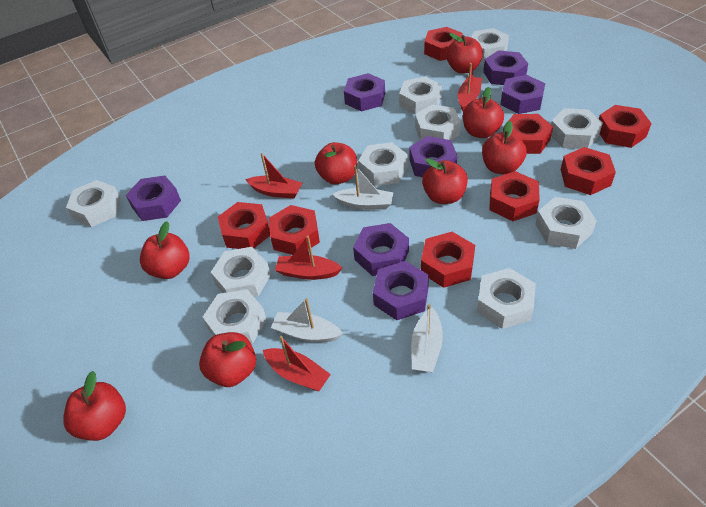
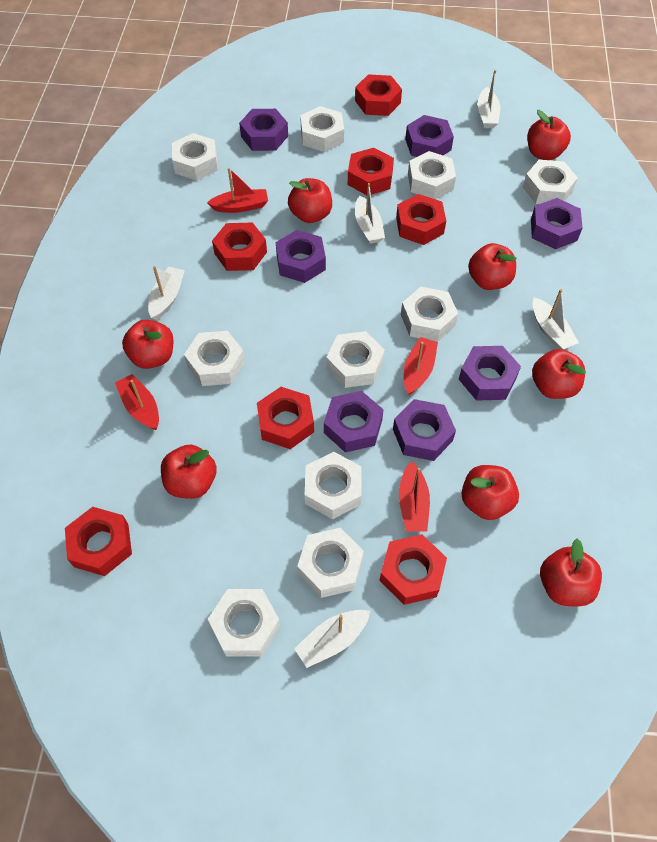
red nut: [218,202,270,249] [269,205,320,255] [421,232,475,288] [424,27,463,61] [489,171,540,221] [503,114,553,154] [561,147,616,195] [599,105,652,148] = 8 -> [65,507,132,576] [212,222,267,271] [257,387,314,449] [348,148,394,195] [355,74,402,116] [379,534,447,605] [396,194,446,245] = 7
white boat: [271,298,343,342] [332,165,393,210] [411,304,443,372] = 3 -> [148,266,185,320] [294,610,370,668] [355,183,385,244] [478,70,500,128] [532,289,579,349] = 5

